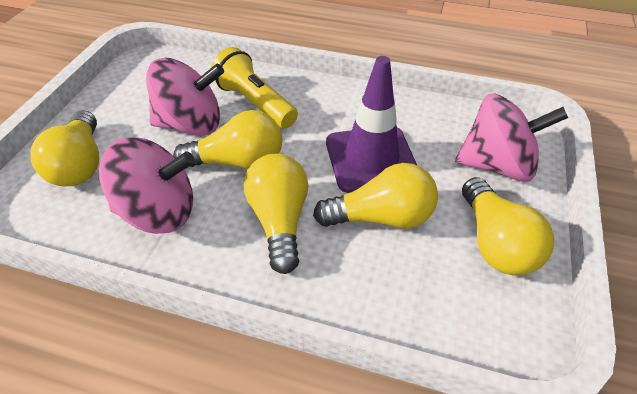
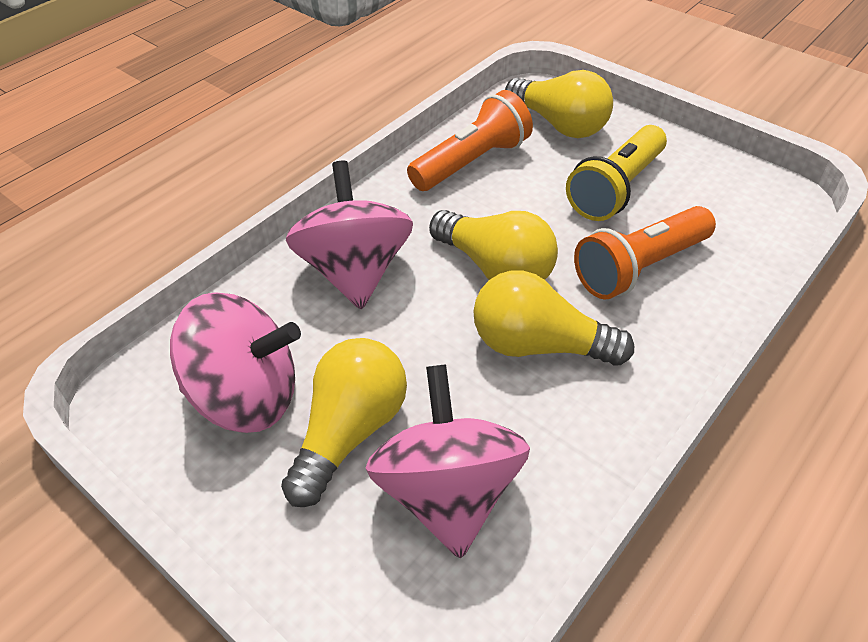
orange flashlight: none = 0 -> [407,90,533,191] [574,206,716,300] = 2
purple traffic cone: [326,56,417,193] = 1 -> none = 0
yellow light bulb: [30,110,99,186] [173,110,282,169] [244,153,308,274] [313,163,438,229] [462,177,554,276] = 5 -> [281,338,407,507] [429,210,558,280] [473,270,634,366] [505,70,613,138] = 4

